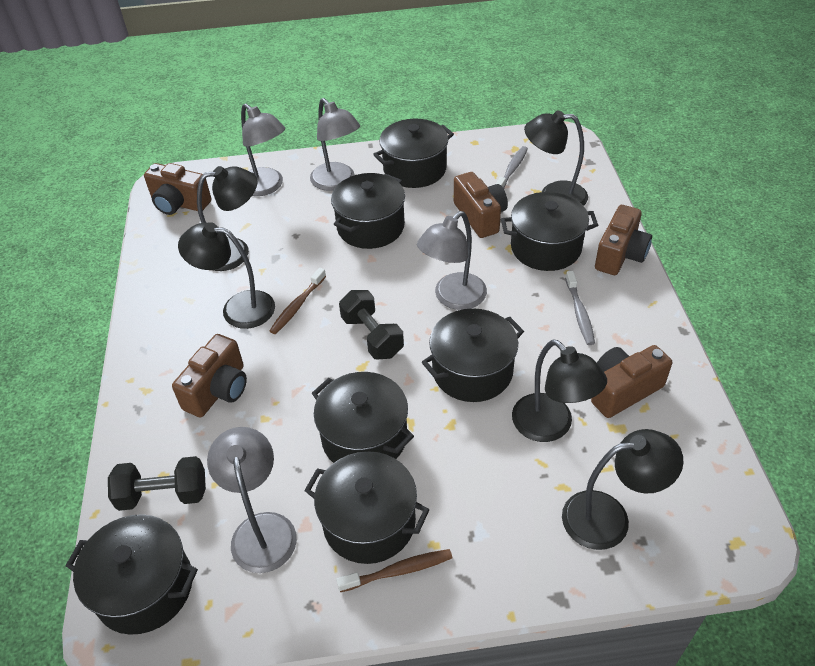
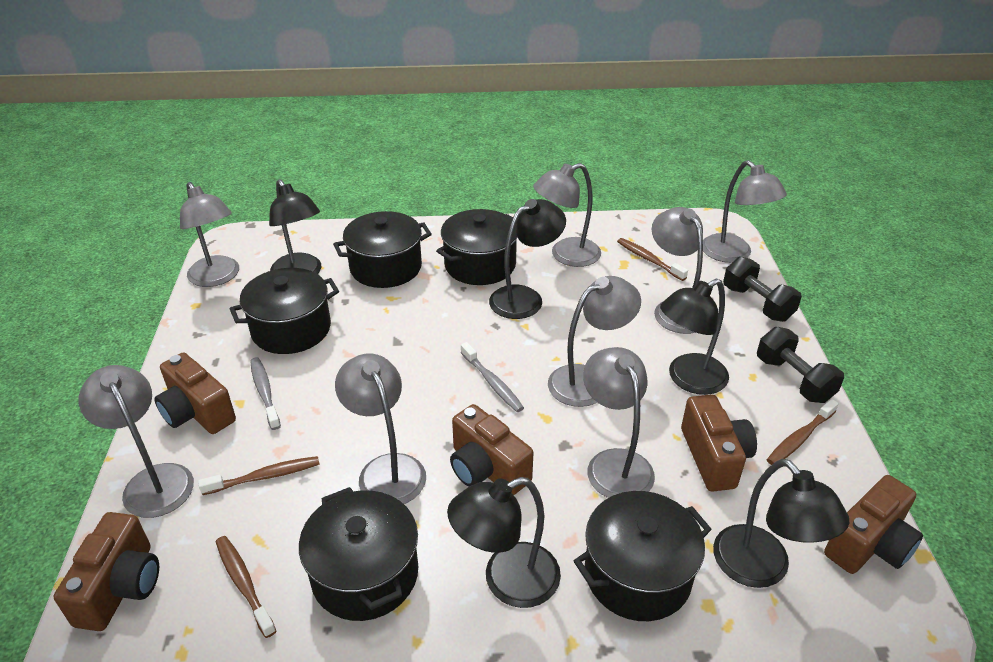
black pot: [65,514,198,635] [304,451,429,564] [312,372,414,463] [331,173,405,249] [373,119,454,188] [422,308,524,402] [501,192,598,271] = 7 -> [229,268,339,354] [299,487,418,621] [333,211,432,288] [436,209,518,285] [574,491,712,621] = 5
brown toothbrush: [270,268,326,334] [336,549,453,592] = 2 -> [198,456,320,495] [216,536,276,638] [617,238,688,281] [767,399,839,465] = 4
grey lamp: [207,427,297,573] [241,104,285,196] [310,98,360,191] [417,211,487,310] = 4 -> [78,365,194,518] [180,182,239,287] [335,353,426,504] [533,163,601,267] [548,276,641,407] [583,347,655,498] [652,207,703,334] [703,160,787,263] = 8

